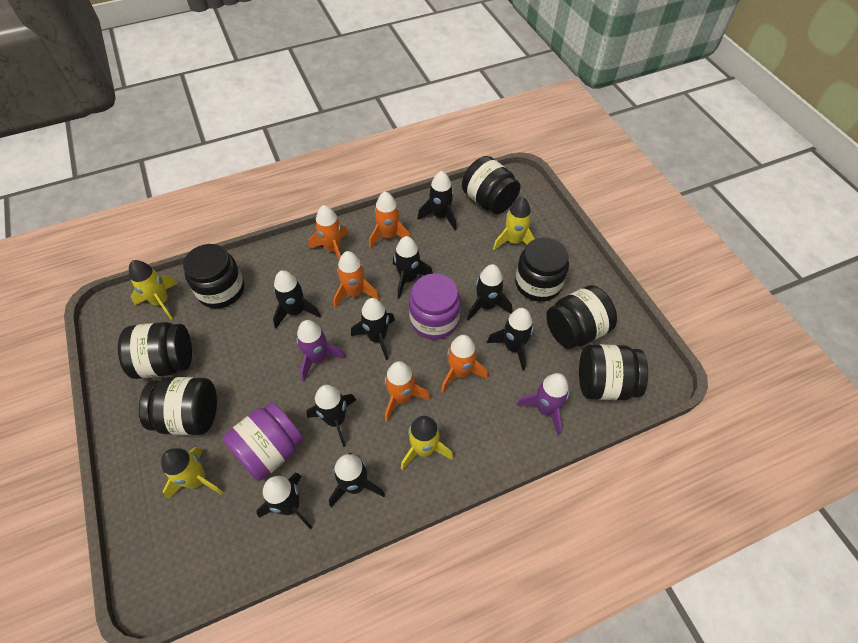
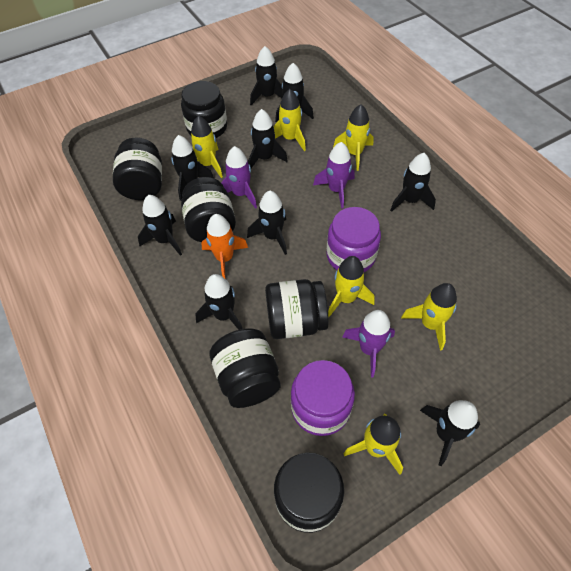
black jar: [118,322,192,379] [139,377,217,435] [183,244,244,308] [462,156,520,214] [515,237,569,302] [546,285,617,349] [579,344,648,400] = 7 -> [113,137,162,200] [181,81,227,138] [181,177,236,242] [209,328,281,408] [265,279,329,339] [274,452,344,533] = 6
orange rocket: [309,205,349,260] [334,251,379,308] [369,192,411,248] [385,361,430,422] [441,335,488,392] = 5 -> [201,214,248,278] = 1
purple rocket: [296,320,346,381] [517,373,569,435] = 2 -> [221,146,257,209] [313,142,354,209] [342,310,395,377] = 3
yellow rocket: [129,260,178,320] [161,447,223,499] [401,416,454,470] [493,197,534,250] = 4 -> [191,116,223,178] [273,89,306,151] [328,256,374,317] [333,104,374,171] [343,414,403,475] [401,283,457,350] = 6

